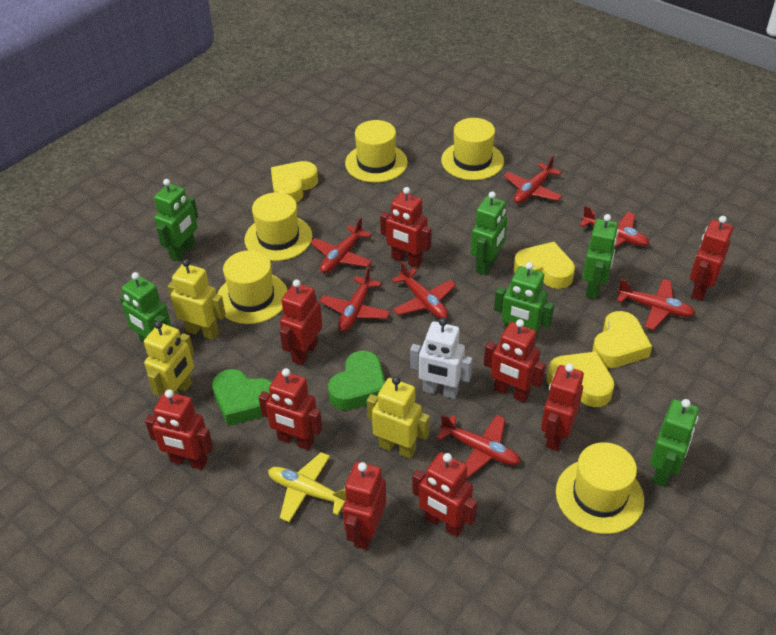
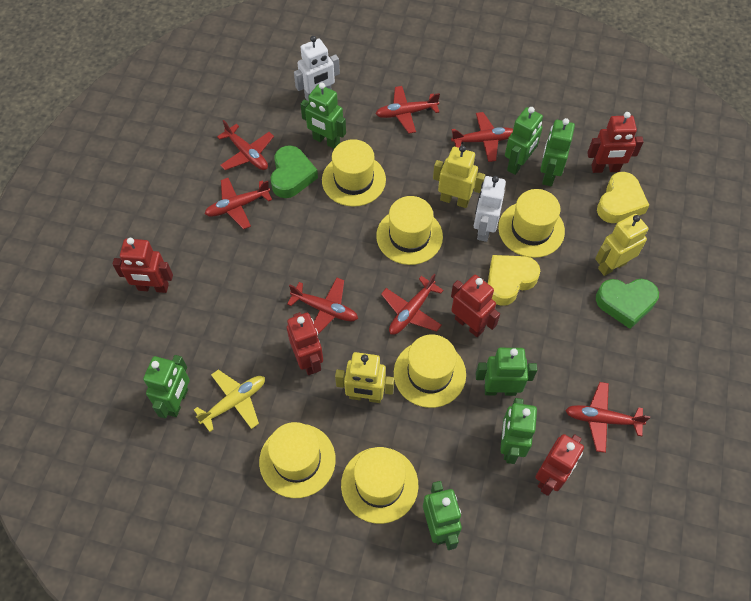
green robot: [120,272,172,343] [154,179,198,262] [471,191,507,275] [494,262,554,342] [582,214,618,299] [650,399,699,487] = 6 -> [143,355,190,419] [300,82,346,149] [423,481,462,550] [476,348,537,396] [500,398,537,464] [505,107,543,175] [540,118,575,186] = 7
red robot: [145,389,213,470] [259,368,322,450] [280,280,322,365] [343,462,386,550] [380,187,431,268] [412,452,477,537] [484,319,546,403] [541,364,584,451] [690,216,733,301] = 9 -> [112,238,173,293] [287,312,323,375] [451,275,500,337] [536,434,584,496] [587,112,644,173] = 5
white robot: [410,318,472,399] = 1 -> [294,36,340,101] [474,176,506,242] = 2
yellow hat: [217,250,288,324] [245,192,312,261] [345,120,408,183] [441,118,504,180] [556,442,644,534] = 5 -> [259,422,336,498] [322,139,386,207] [341,447,418,524] [376,196,443,265] [394,334,466,408] [498,189,565,258] = 6
yellow heart: [271,161,318,203] [514,242,575,289] [547,351,615,407] [592,311,652,368] = 4 -> [488,255,540,306] [597,172,649,223] = 2

